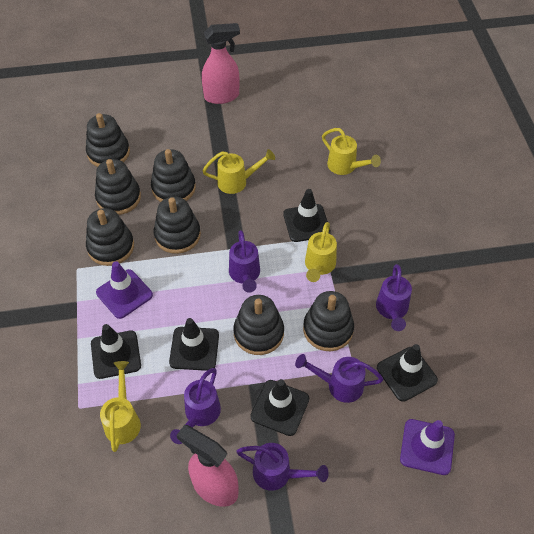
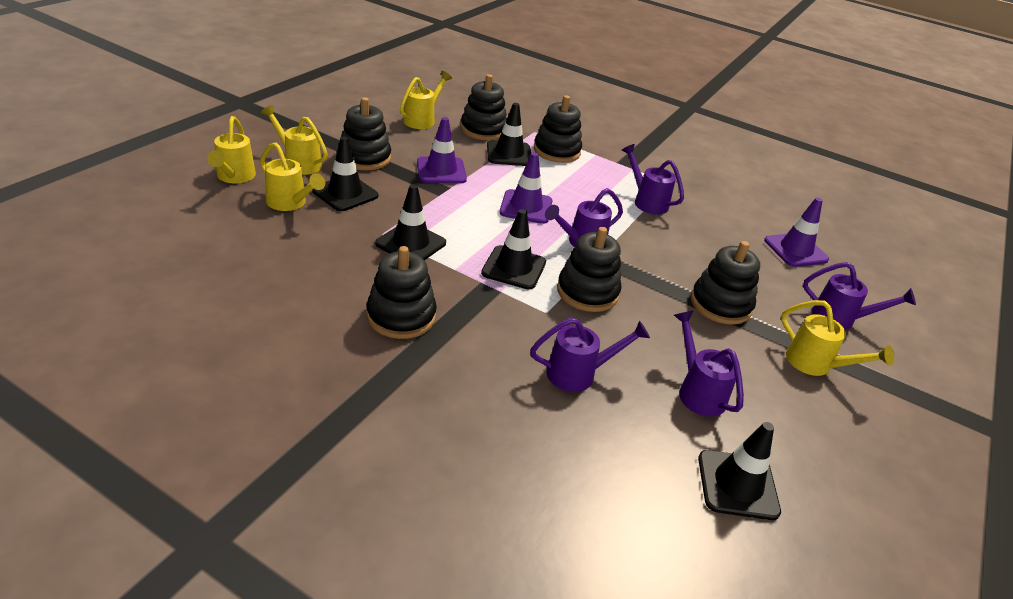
black stacking toy: [86,113,130,167] [86,208,134,266] [95,159,141,215] [151,149,196,202] [154,196,201,254] [233,295,284,355] [303,291,354,351] = 7 -> [341,97,391,170] [367,246,437,339] [460,74,507,140] [534,95,582,163] [557,227,621,312] [691,241,760,325] = 6
pink spray bottle: [176,425,239,507] [202,23,240,104] = 2 -> none = 0
purple traffic cone: [96,261,153,319] [400,419,455,475] = 2 -> [417,117,467,184] [499,152,553,224] [764,197,829,267] = 3
yellow watering can: [100,361,141,452] [202,149,275,194] [305,222,337,282] [322,128,381,175] = 4 -> [207,116,256,183] [260,142,325,211] [261,105,328,175] [400,71,452,129] [781,300,894,376] = 5

